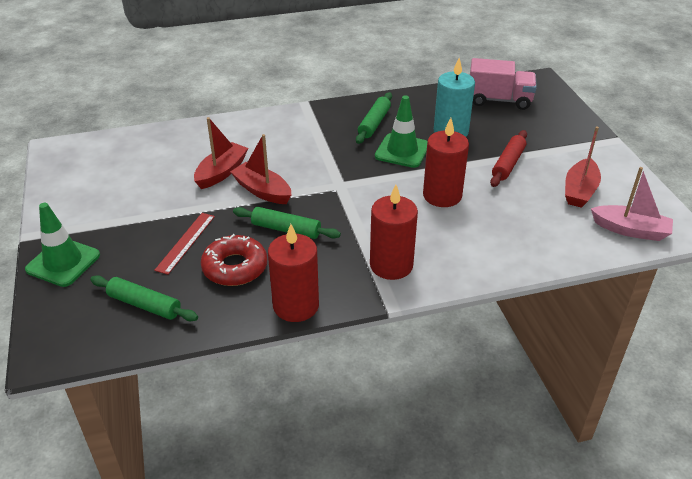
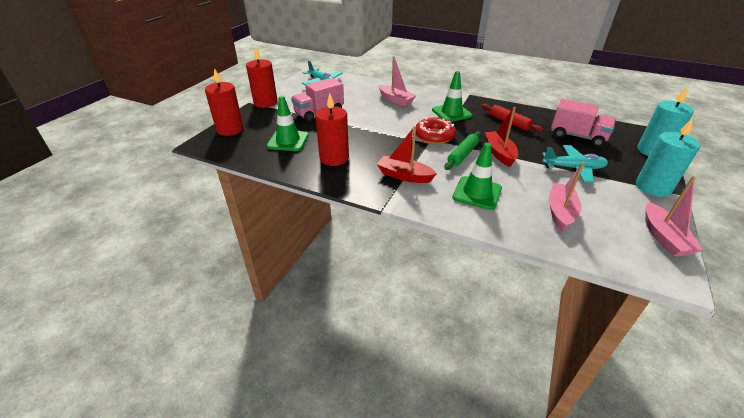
green rolling pin: [90,275,198,321] [233,207,341,239] [356,92,392,144] = 3 -> [445,132,481,170] = 1
green traffic cone: [25,203,100,287] [375,95,427,168] = 2 -> [267,96,309,151] [432,71,472,122] [452,143,502,210] = 3
pink boat: [591,167,673,241] = 1 -> [379,56,416,106] [549,162,584,231] [645,176,703,256] = 3
pink truck: [470,58,537,110] = 1 -> [291,78,344,122] [551,99,616,147] = 2
red boat: [194,117,248,189] [230,134,291,204] [565,126,601,208] = 3 -> [377,126,437,183] [485,107,518,167] = 2
red ruler: [154,213,215,275] = 1 -> none = 0
turquoise candle: [434,58,475,137] = 1 -> [636,118,700,197] [637,87,694,156] = 2
turquoise plane: none = 0 -> [302,60,343,85] [542,145,608,183] = 2

